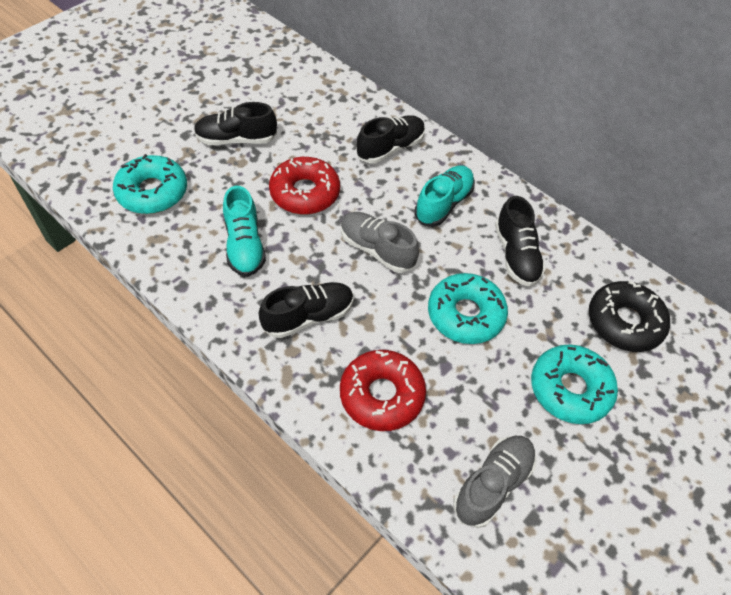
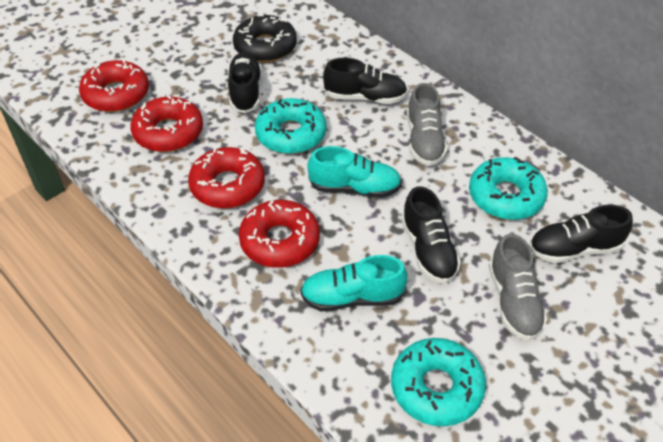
red donut: [269,157,340,214] [340,350,426,431] = 2 -> [79,59,149,112] [130,95,203,152] [188,147,265,208] [239,200,320,268] = 4

